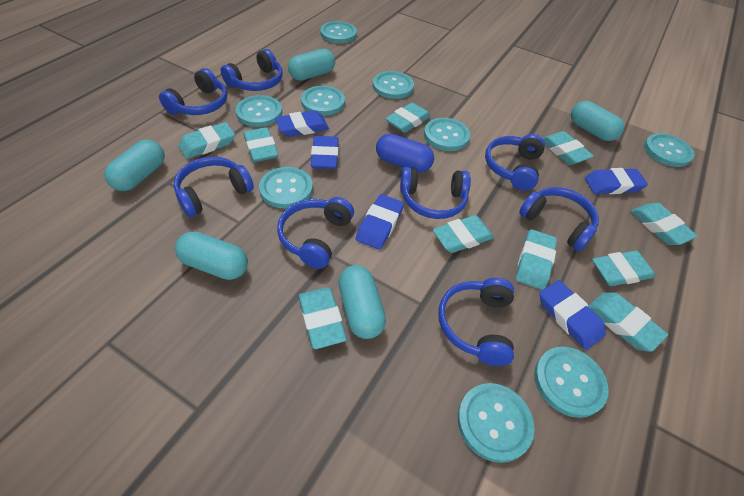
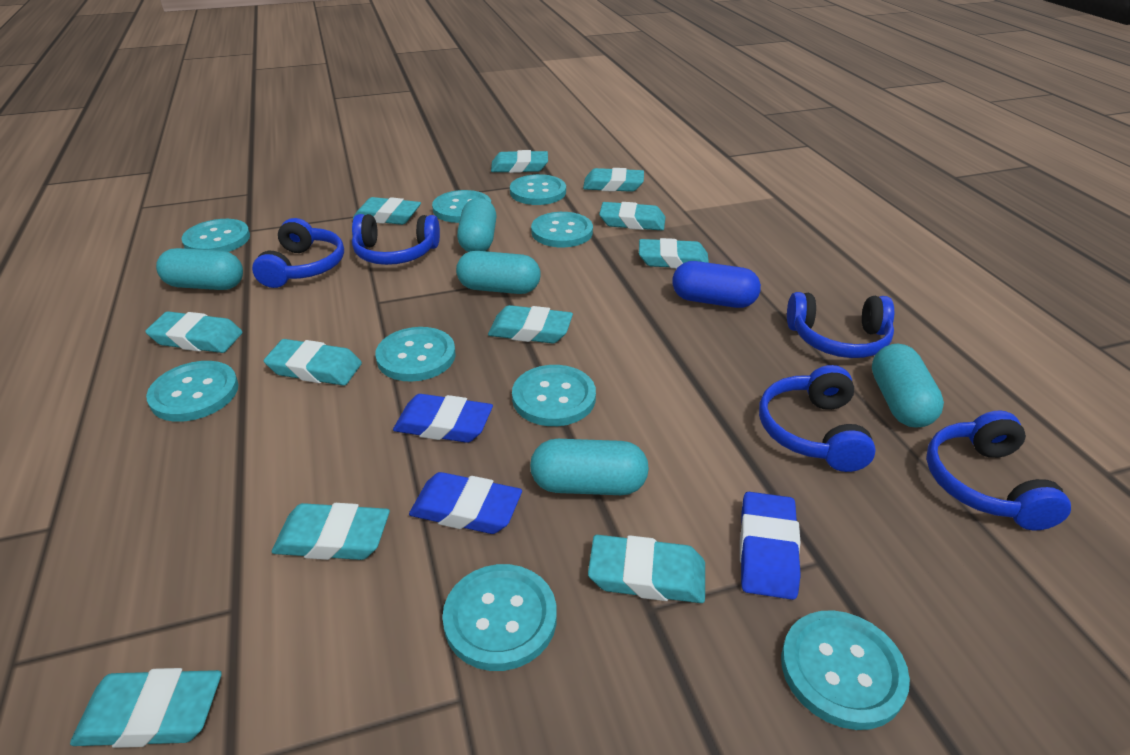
blue eraser: [275,110,329,137] [311,136,339,169] [356,194,404,250] [539,280,606,350] [585,168,648,194] = 5 -> [393,394,493,443] [409,472,522,534] [740,492,801,600] = 3
blue headphones: [159,68,227,115] [174,157,254,217] [221,49,283,91] [277,197,354,269] [400,167,471,219] [438,278,514,366] [485,134,545,191] [519,187,599,251] = 8 -> [252,218,344,288] [352,214,440,265] [759,365,876,472] [787,292,894,358] [926,411,1071,530] = 5
turquoise eraser: [178,122,235,159] [244,127,278,162] [298,287,347,349] [385,103,431,133] [433,215,494,253] [515,229,557,290] [543,131,594,165] [588,292,668,352] [592,251,655,286] [631,203,698,245] = 10 -> [70,668,222,748] [145,311,242,353] [264,339,362,386] [272,503,390,560] [353,197,421,225] [488,305,573,343] [491,150,548,173] [583,168,644,192] [588,535,705,603] [599,202,666,230] [639,238,709,269] = 11

